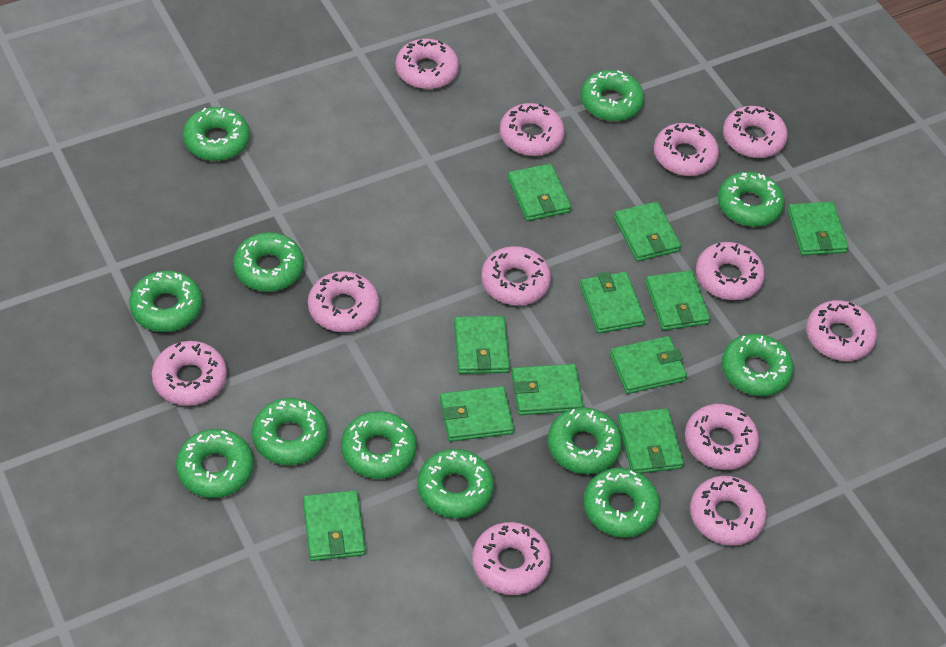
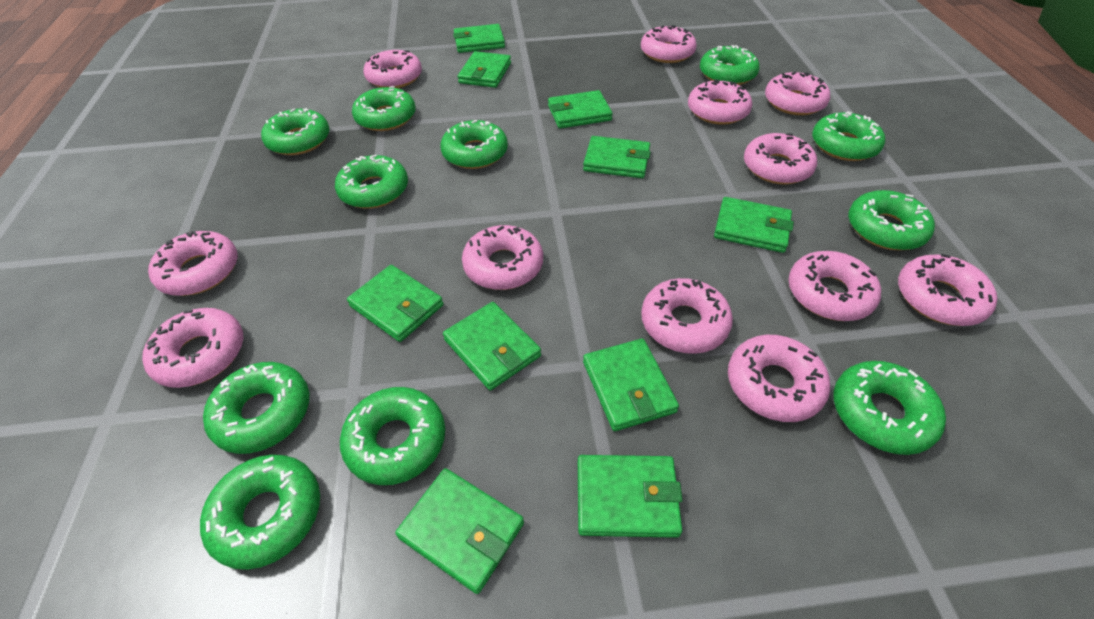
green donut: [129,270,202,332] [176,429,254,498] [183,107,250,161] [233,232,304,292] [252,398,328,465] [341,411,417,479] [417,449,494,518] [548,407,622,474] [581,70,644,121] [583,468,660,538] [718,172,784,227] [722,334,794,396] = 12 -> [200,455,320,570] [203,362,309,454] [261,108,330,155] [335,155,408,209] [340,387,445,485] [352,86,416,131] [441,120,508,169] [700,45,760,85] [812,111,885,161] [834,361,946,455] [848,190,935,250] = 11
green wallet: [303,490,365,561] [440,386,514,442] [454,316,510,374] [508,163,571,221] [512,364,583,415] [580,272,645,333] [610,336,687,394] [614,202,681,261] [617,408,684,473] [645,270,710,330] [787,202,849,256] = 11 -> [347,265,443,342] [395,468,524,594] [443,302,541,390] [453,24,505,53] [458,51,511,88] [548,90,613,129] [578,455,683,538] [583,136,651,178] [583,339,679,431] [714,197,794,253] = 10

